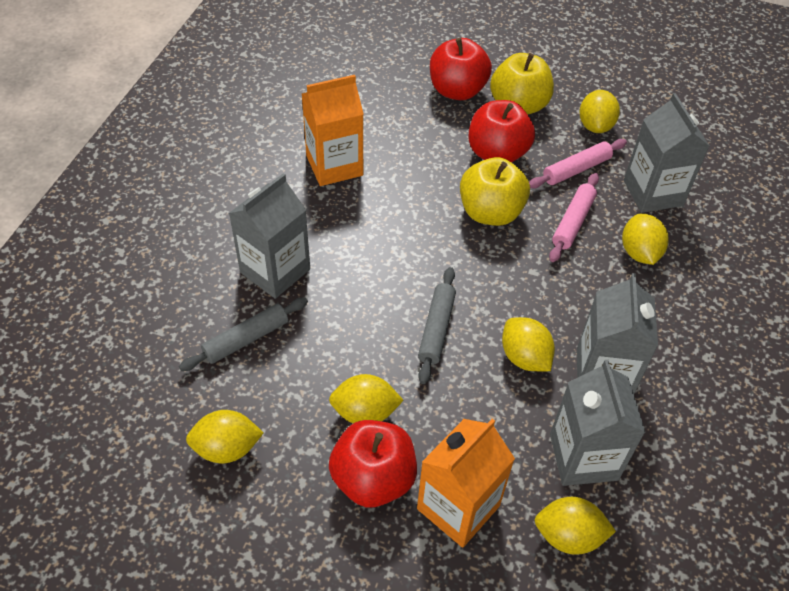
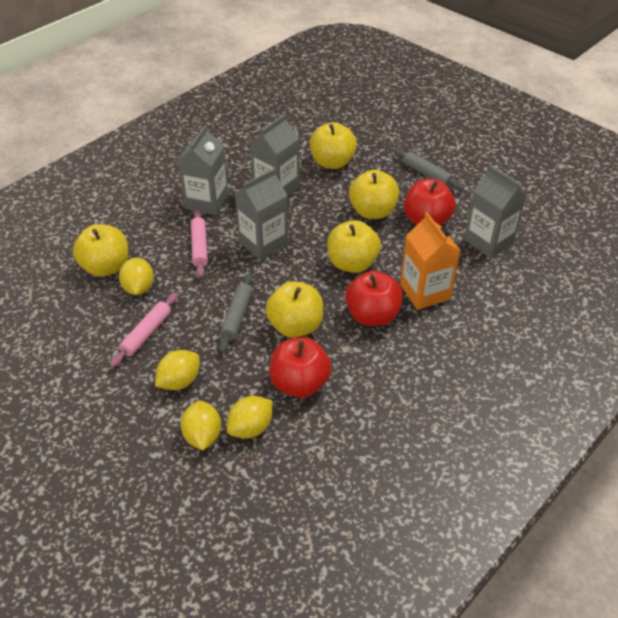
orange carton: [302,75,363,186] [417,419,515,548] = 2 -> [400,212,460,310] = 1
yellow apple: [460,157,530,226] [490,53,554,114] = 2 -> [73,224,128,277] [266,281,323,338] [310,122,357,169] [327,220,381,273] [349,170,399,219] = 5
yellow lemon: [186,410,263,463] [329,374,404,424] [502,317,555,371] [535,497,616,555] [579,90,620,133] [622,214,668,265] = 6 -> [119,258,154,295] [155,350,200,390] [181,401,221,450] [227,396,273,438] = 4

